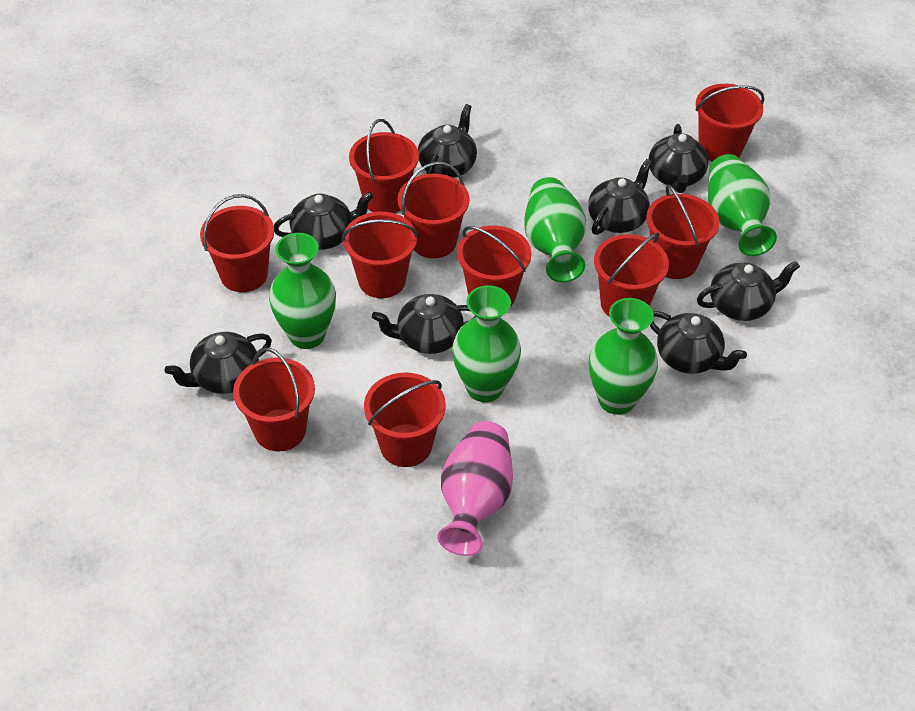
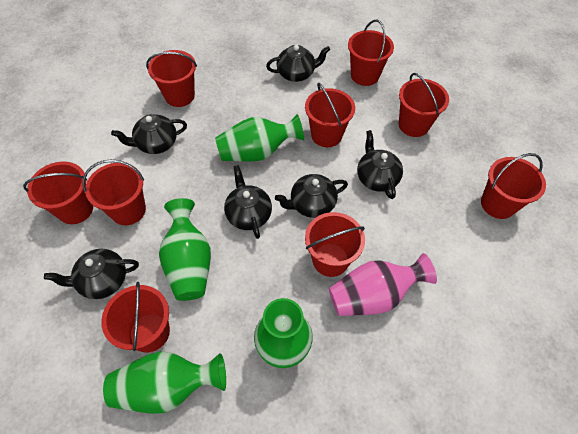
black teapot: [164,332,272,394] [274,192,373,250] [372,294,476,354] [418,104,477,178] [588,159,652,235] [649,124,709,193] [650,311,747,374] [697,261,800,321] = 8 -> [44,249,139,299] [111,114,187,154] [224,165,272,239] [266,45,330,82] [275,174,348,218] [357,130,403,199] = 6
green vase: [269,233,336,349] [452,285,521,402] [524,177,586,282] [589,298,658,415] [708,154,777,256] = 5 -> [103,352,226,414] [159,198,211,301] [215,114,304,162] [254,298,313,368] = 4
red bucket: [200,194,274,292] [233,348,315,451] [342,212,419,298] [349,119,419,213] [364,373,446,467] [398,162,470,258] [457,226,531,307] [594,232,669,317] [646,184,720,279] [695,84,765,162] = 10 -> [23,162,93,224] [83,159,146,225] [101,282,170,352] [146,50,197,107] [305,83,355,147] [305,212,365,277] [348,20,394,86] [399,73,449,137] [481,153,546,219] = 9

